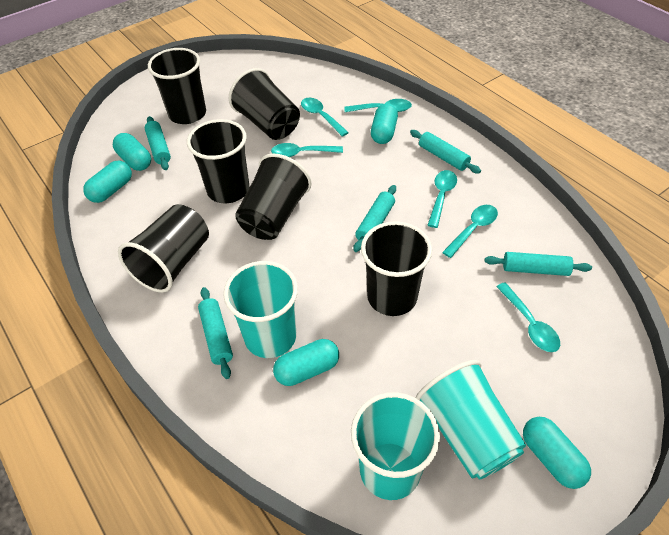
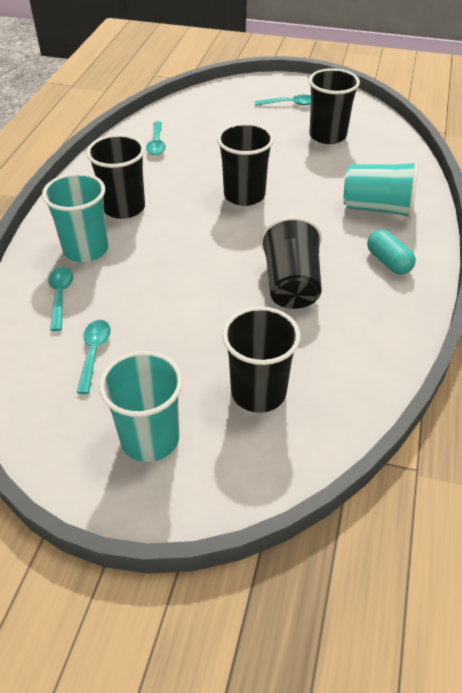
black cup: [118,204,209,293] [148,48,206,124] [187,119,249,203] [229,68,300,140] [235,154,312,240] [361,221,432,316] = 6 -> [86,134,145,219] [217,123,274,206] [222,307,300,413] [260,217,322,309] [309,68,360,144] = 5
turquoise capsule: [83,161,132,203] [113,133,151,171] [273,339,339,386] [371,103,398,144] [523,417,591,489] = 5 -> [367,230,416,274] = 1
turquoise rolling pin: [145,116,171,170] [198,287,233,379] [353,185,396,252] [410,130,481,174] [484,252,592,276] = 5 -> none = 0
turquoise spoon: [271,143,343,157] [301,98,349,137] [344,99,412,112] [428,170,457,228] [442,205,498,258] [496,282,560,352] = 6 -> [49,267,73,331] [77,320,111,394] [146,121,166,155] [255,95,311,106] = 4

